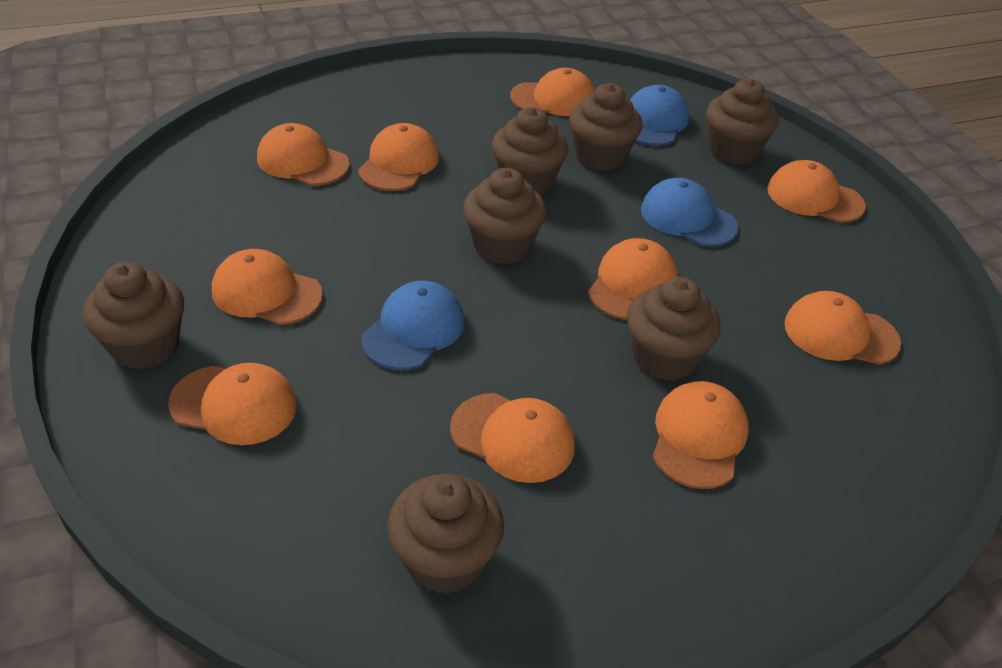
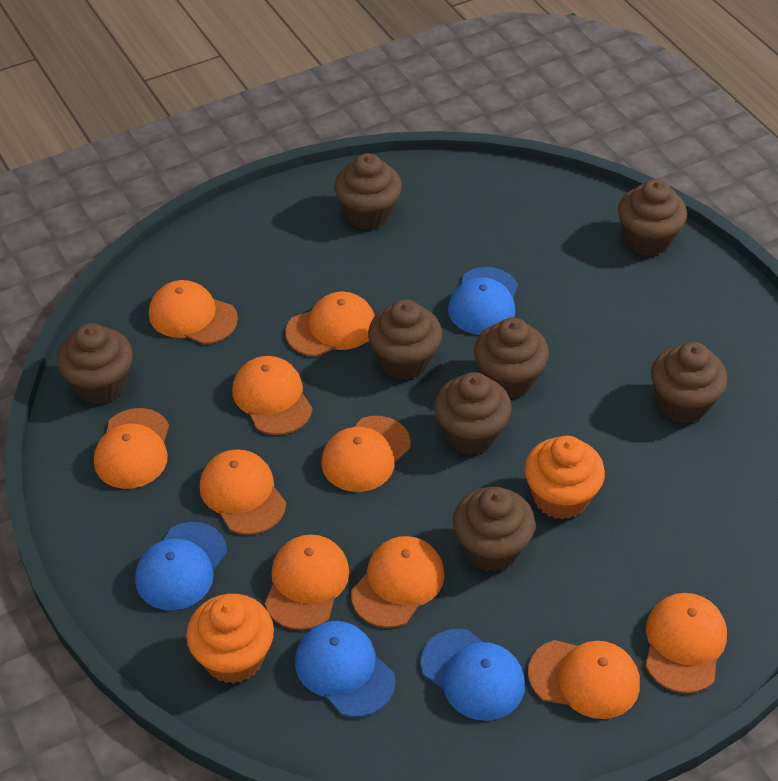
blue cap: [361,281,465,370] [630,85,689,145] [641,178,738,247] = 3 -> [135,522,227,610] [295,621,395,717] [421,628,525,721] [448,267,518,335] = 4
brown cupcake: [83,262,184,370] [387,474,504,594] [463,168,546,264] [492,107,568,196] [569,83,643,171] [627,277,721,381] [706,79,779,165] = 7 -> [57,323,133,404] [334,153,402,230] [368,299,442,380] [434,372,512,455] [453,487,536,572] [474,318,549,399] [618,179,687,256] [651,342,727,423] = 8
orange cupcake: none = 0 -> [186,594,274,684] [524,436,605,520] = 2

